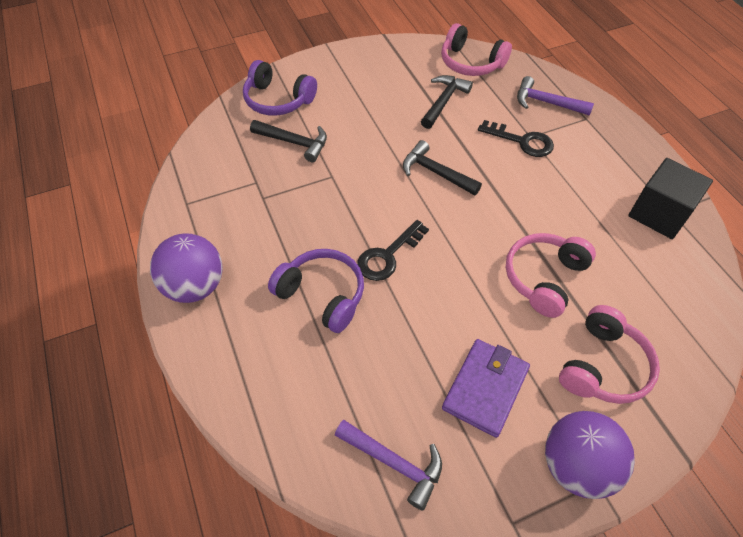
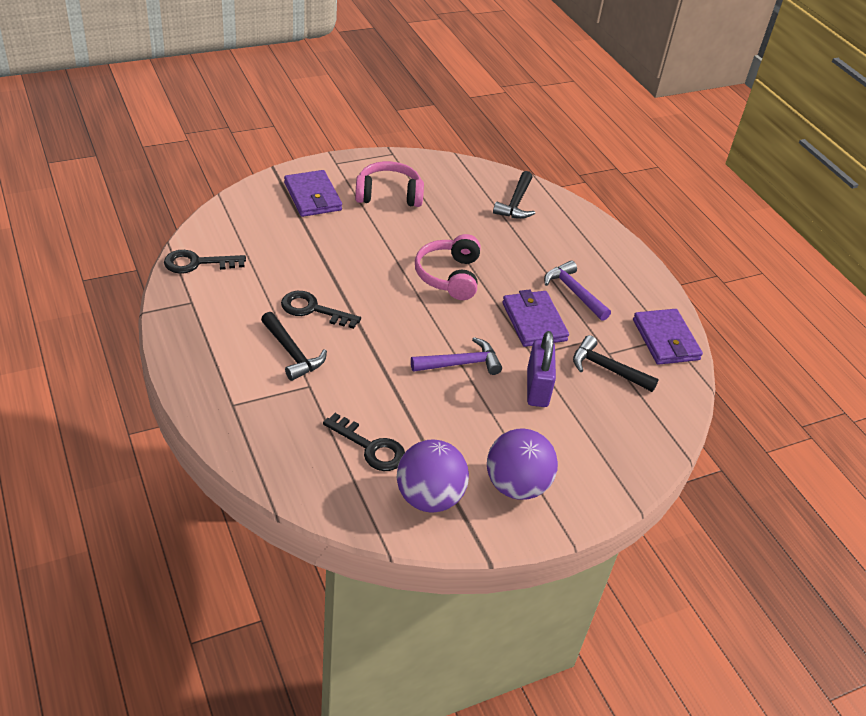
black cube: [628,158,713,239] = 1 -> none = 0
black key: [357,220,429,281] [478,120,554,157] = 2 -> [164,250,246,274] [281,291,361,329] [323,413,405,471] = 3
pink headphones: [441,23,512,76] [506,233,596,318] [559,305,660,404] = 3 -> [355,161,424,207] [415,234,480,300] = 2
purple headphones: [243,60,317,116] [268,249,364,333] = 2 -> none = 0
purple padlock: none = 0 -> [527,331,556,407] = 1
purple wallet: [442,339,530,438] = 1 -> [284,170,342,217] [502,289,569,347] [633,309,703,365] = 3

